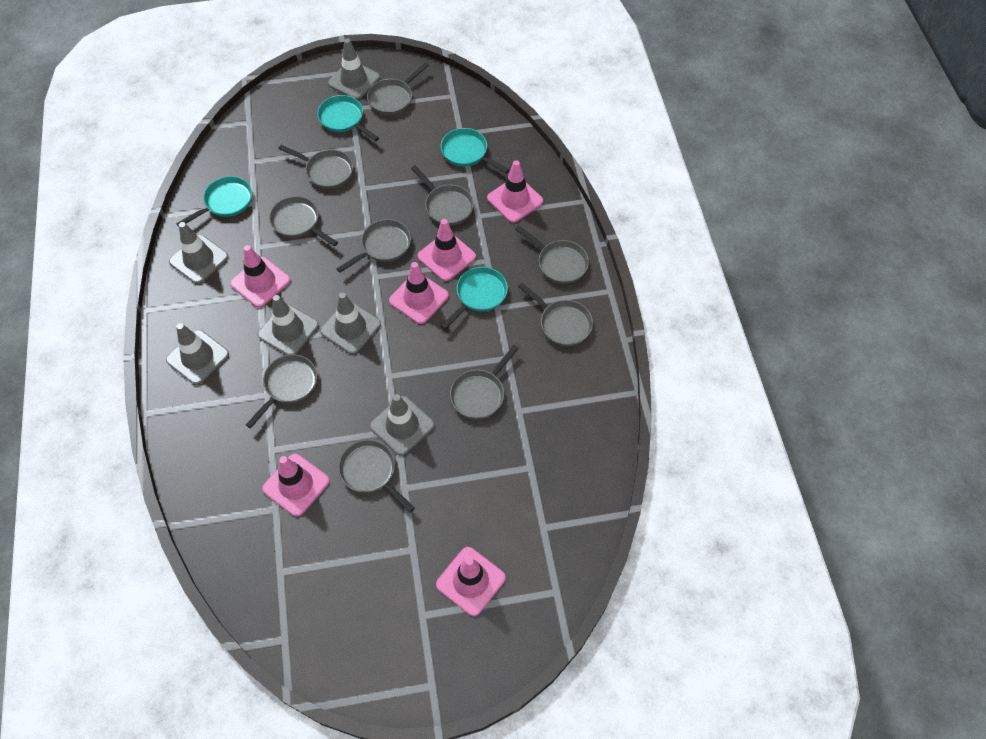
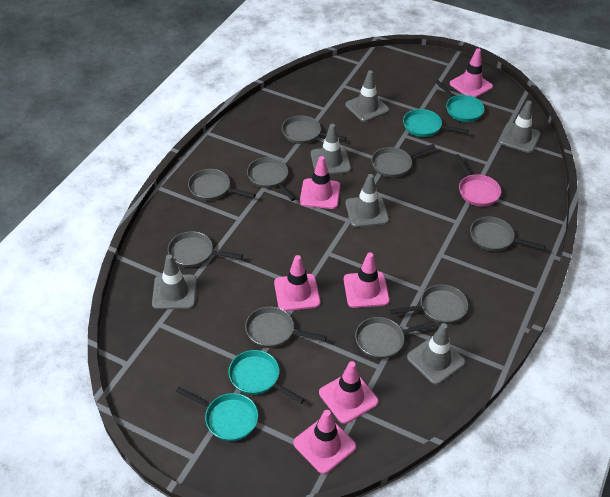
grey pan: [246,354,317,428] [269,196,338,246] [278,145,353,189] [337,219,411,273] [338,440,415,513] [367,62,429,115] [411,165,474,226] [450,345,519,419] [515,225,589,284] [518,283,593,346] = 10 -> [168,231,243,268] [188,169,256,201] [245,306,327,348] [247,157,296,201] [282,116,346,144] [355,317,436,359] [371,144,435,178] [390,284,468,324] [470,217,545,251] = 9
pink pan: none = 0 -> [455,154,501,207] = 1

